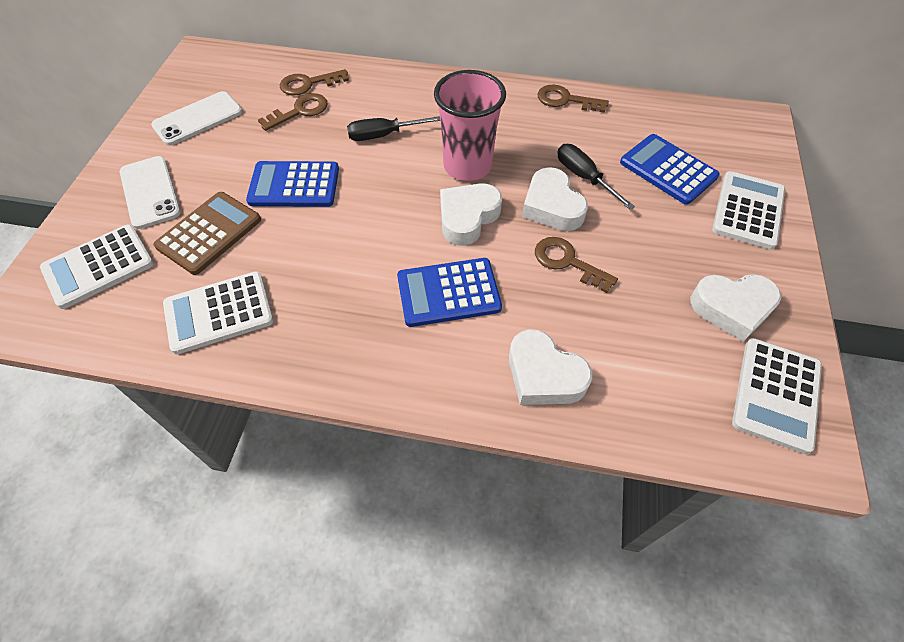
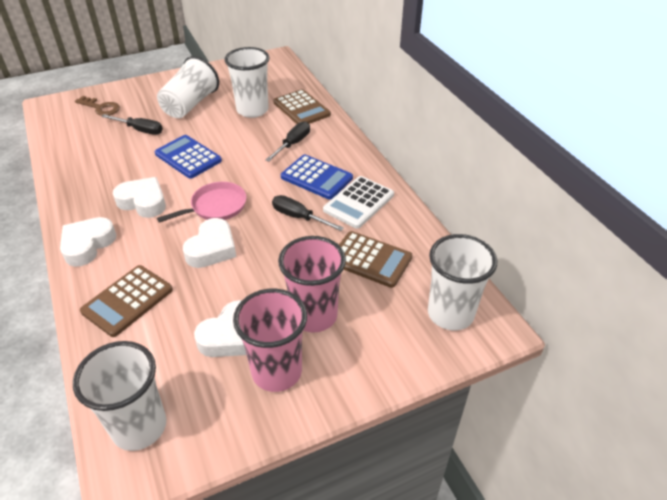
black screwdriver: [347,116,441,141] [557,144,635,210] = 2 -> [101,114,163,135] [266,121,310,162] [272,195,344,231] = 3
blue calculator: [246,161,339,207] [397,258,502,327] [620,134,720,205] = 3 -> [155,135,222,179] [281,155,353,200] = 2
brown calculator: [154,192,261,275] = 1 -> [80,265,173,337] [273,89,331,124] [339,231,412,288] = 3
brown key: [258,93,328,131] [280,69,349,95] [535,237,618,293] [538,84,609,113] = 4 -> [75,96,120,116] = 1
pink cup: [434,70,506,181] = 1 -> [233,289,307,392] [278,236,346,333] = 2
pink pan: none = 0 -> [157,182,247,223] = 1
white calculator: [40,224,154,309] [163,271,274,354] [712,171,785,249] [732,338,822,454] = 4 -> [323,176,394,229] = 1
white cup: none = 0 -> [73,341,166,451] [157,56,219,118] [224,47,269,118] [428,234,497,330] = 4
white phone: [120,156,181,229] [151,91,242,146] = 2 -> none = 0

